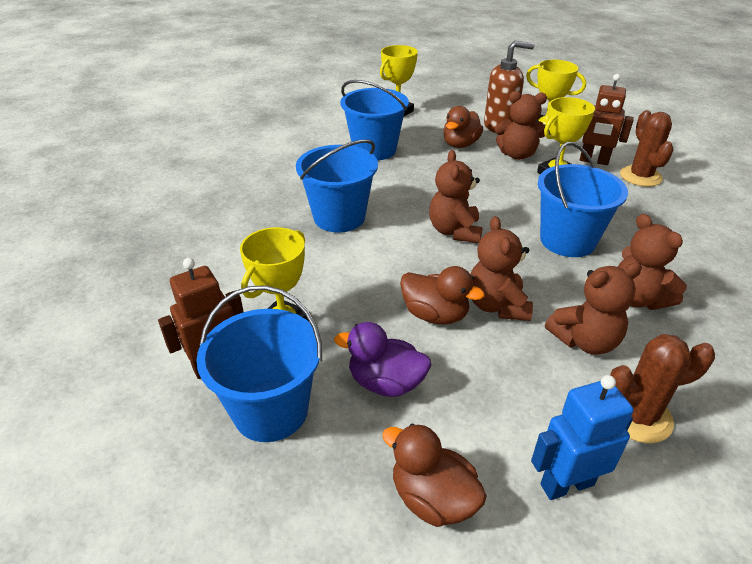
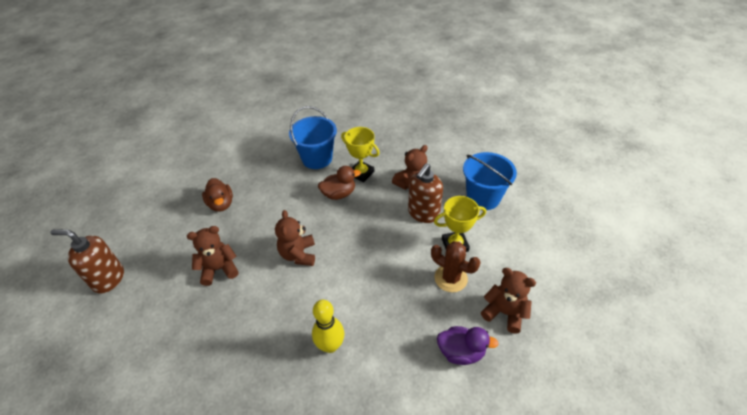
blue bucket: [196,285,322,442] [296,139,378,233] [341,80,409,161] [538,142,628,257] = 4 -> [289,106,337,169] [463,152,517,210] = 2
blue robot: [531,375,634,500] = 1 -> none = 0
brown cactus: [610,334,715,443] [620,110,674,187] = 2 -> [431,241,481,292] = 1
brown duck: [382,424,487,527] [400,266,485,325] [443,106,483,148] = 3 -> [202,178,233,212] [318,166,361,200] = 2
brown robot: [158,258,244,379] [580,74,634,165] = 2 -> none = 0
brown soap dispenser: [484,41,534,133] = 1 -> [50,229,124,293] [408,163,443,223] = 2
brown teddy bear: [429,150,483,243] [470,216,533,321] [495,91,547,160] [545,262,642,355] [618,214,687,310] = 5 -> [187,226,239,286] [275,210,315,266] [392,145,427,190] [481,268,536,334] = 4
yellow bowling pin: none = 0 -> [312,300,344,353] = 1
yellow trophy: [240,227,309,322] [380,45,418,116] [526,60,586,135] [537,97,595,174] = 4 -> [341,127,380,182] [434,196,486,252] = 2

